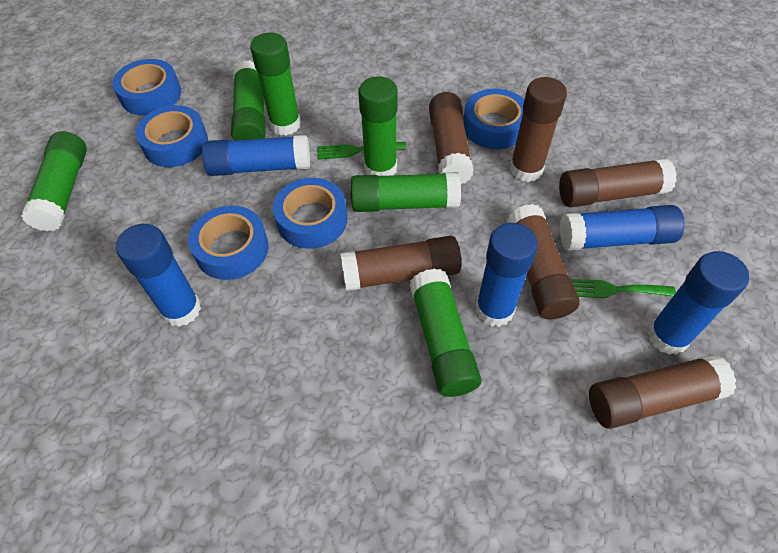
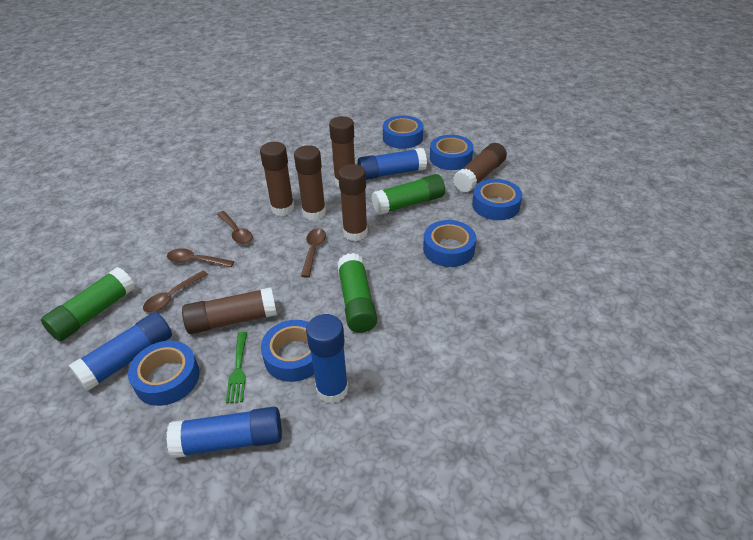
blue glue stick: [116,224,201,327] [202,135,310,176] [476,223,538,327] [559,205,685,251] [647,251,749,355] = 5 -> [69,312,172,391] [167,407,282,458] [306,314,348,404] [357,148,427,180] = 4
blue tape: [112,59,181,115] [135,105,208,167] [188,206,268,280] [273,178,347,249] [463,89,524,149] = 5 -> [128,341,200,406] [261,320,314,382] [383,116,423,149] [423,220,476,267] [430,135,474,170] [472,179,522,220] = 6
brown spoon: none = 0 -> [143,271,208,312] [167,248,234,267] [217,211,253,244] [301,228,326,278] = 4
green fork: [318,142,406,160] [571,279,676,298] = 2 -> [226,332,247,403] = 1
green glue stick: [21,131,87,231] [231,60,265,140] [250,33,301,135] [351,172,461,212] [358,76,398,176] [410,269,482,397] = 6 -> [41,267,135,341] [337,253,377,333] [372,174,445,215] = 3

